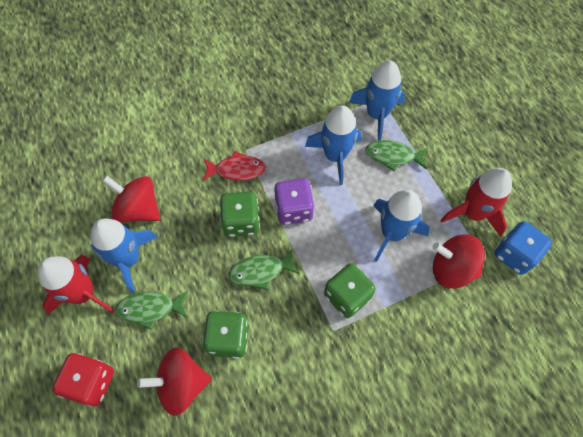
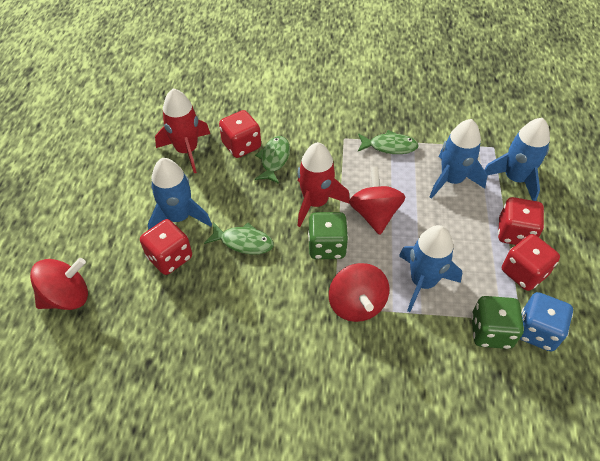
green dice: [202,311,248,359] [220,192,260,237] [324,263,376,318] = 3 -> [308,212,348,259] [471,296,524,349] = 2
purple dice: [274,179,315,225] = 1 -> none = 0
red dice: [52,353,114,406] = 1 -> [140,219,192,275] [219,110,261,158] [498,197,544,245] [502,234,560,291] = 4
red fish: [202,151,266,181] = 1 -> none = 0

